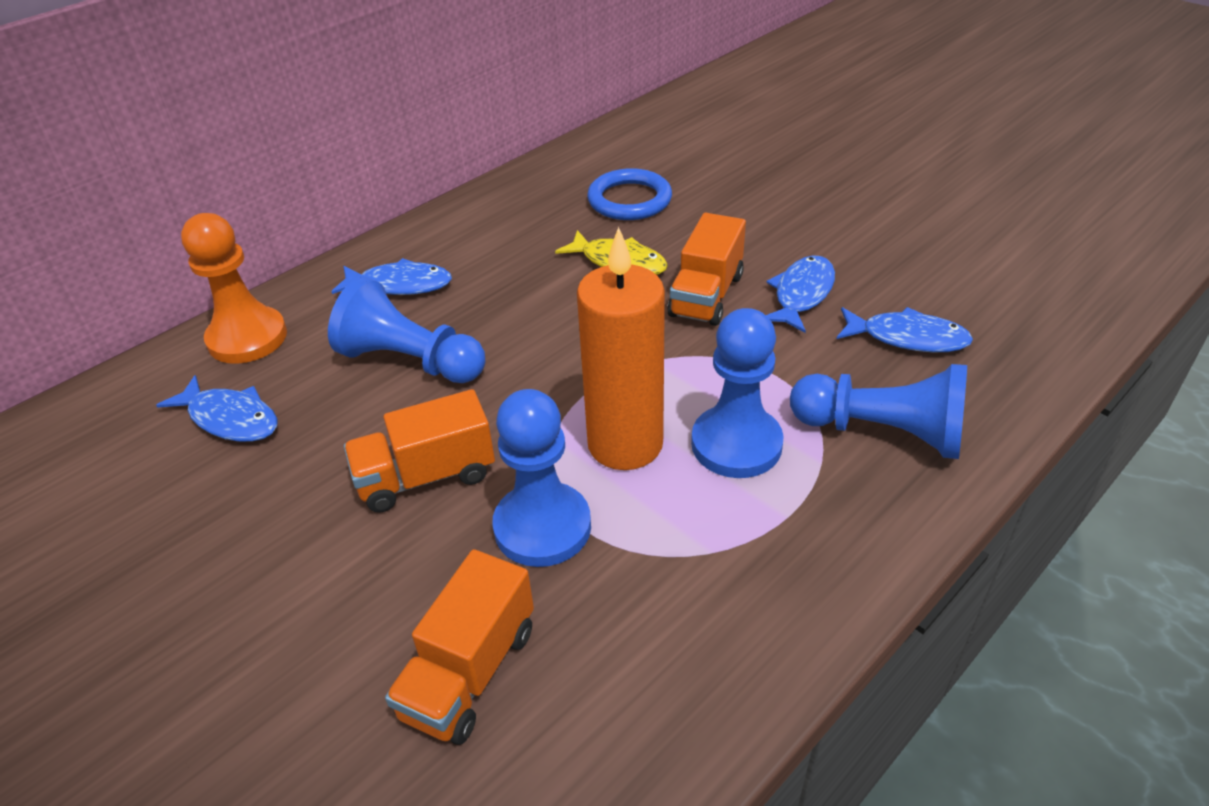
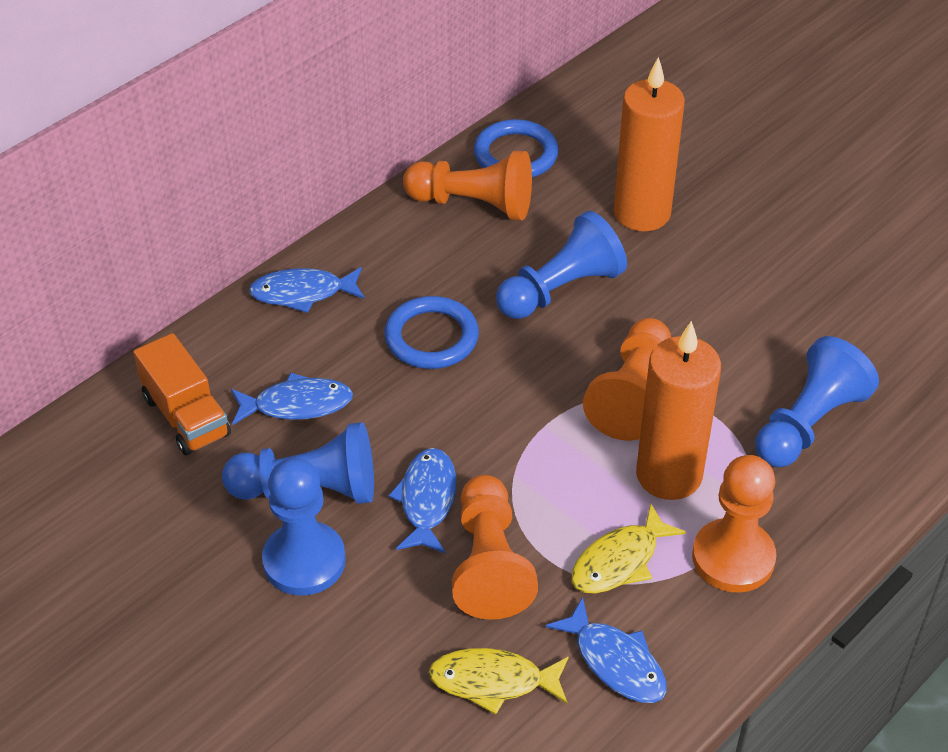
blue ring: [587,168,672,220] = 1 -> [384,296,479,369] [474,119,559,178] = 2
orange candle: [577,227,665,470] = 1 -> [614,57,685,231] [636,321,721,500] = 2
orange pawn: [181,213,287,364] = 1 -> [403,151,532,220] [452,475,538,620] [583,318,671,441] [692,455,776,593] = 4
orange truck: [344,389,495,513] [385,549,534,745] [667,213,746,326] = 3 -> [133,333,231,455] = 1
yellow fish: [555,230,668,275] = 1 -> [429,648,569,715] [571,503,686,594] = 2

